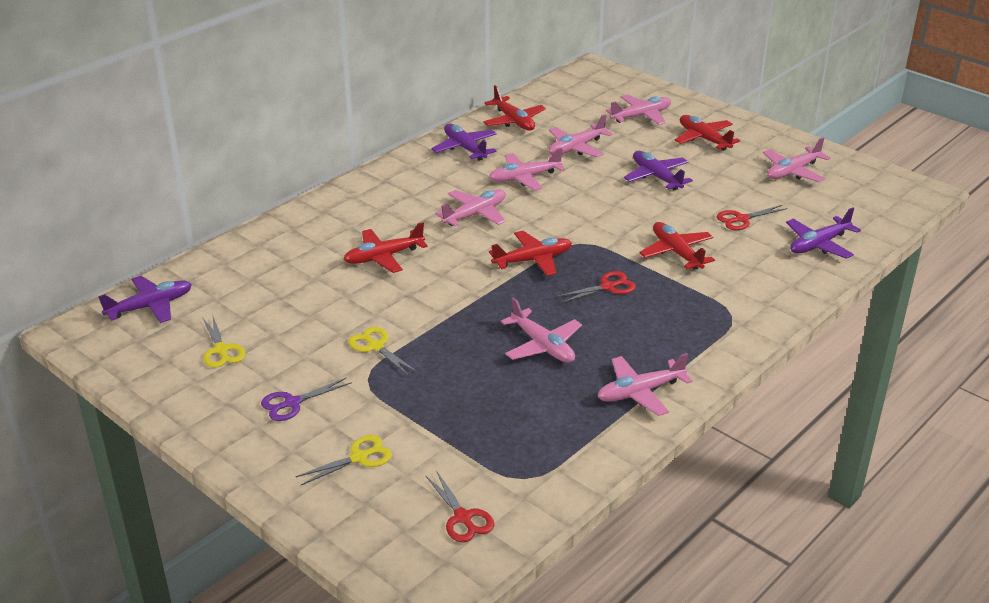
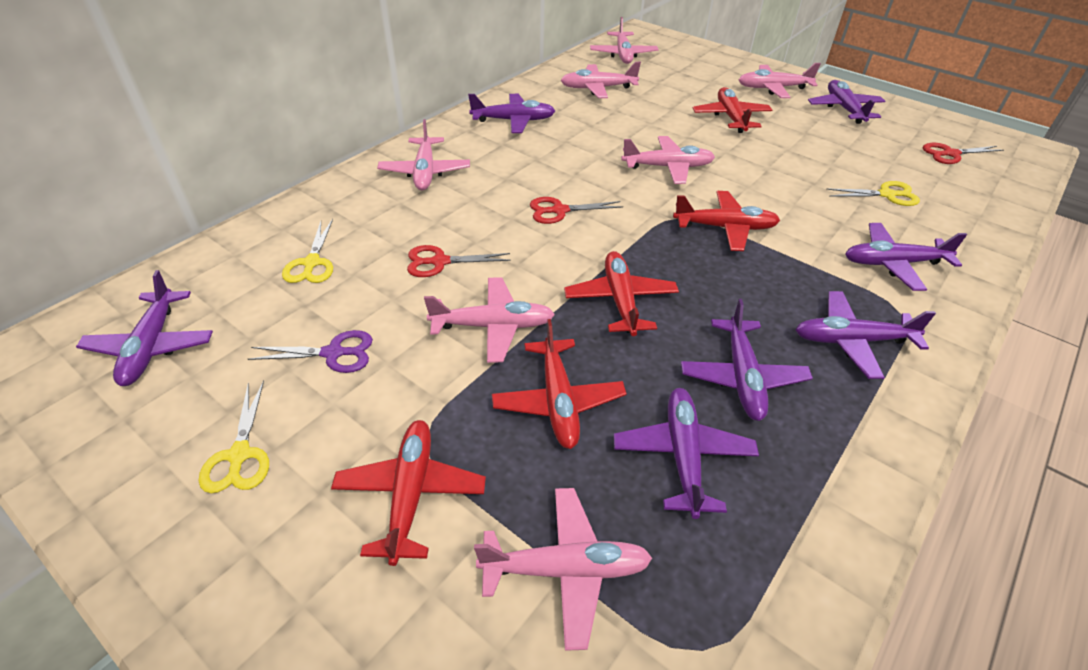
purple plane: [98,276,192,323] [431,123,497,161] [624,151,693,190] [786,208,861,259] = 4 -> [76,270,213,386] [468,94,555,133] [614,388,759,519] [681,299,813,421] [795,291,936,379] [808,80,885,124] [845,223,967,291] = 7

